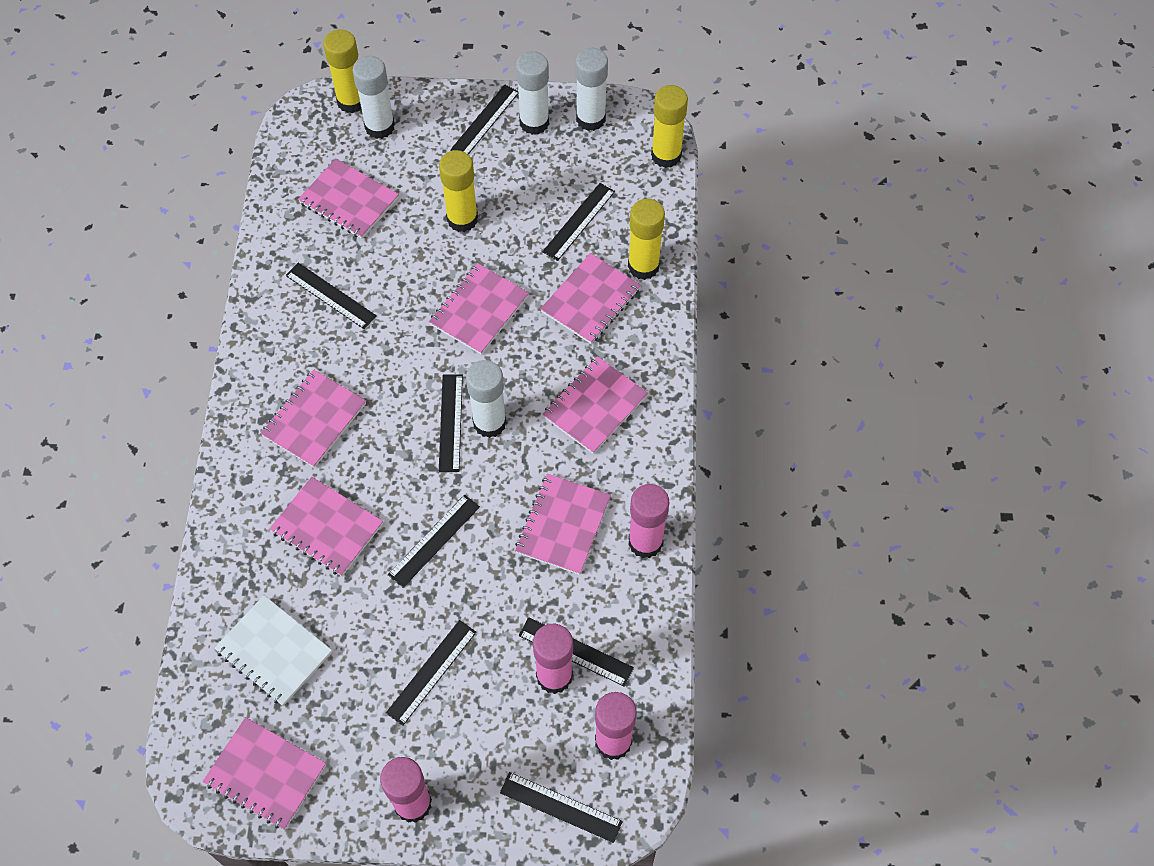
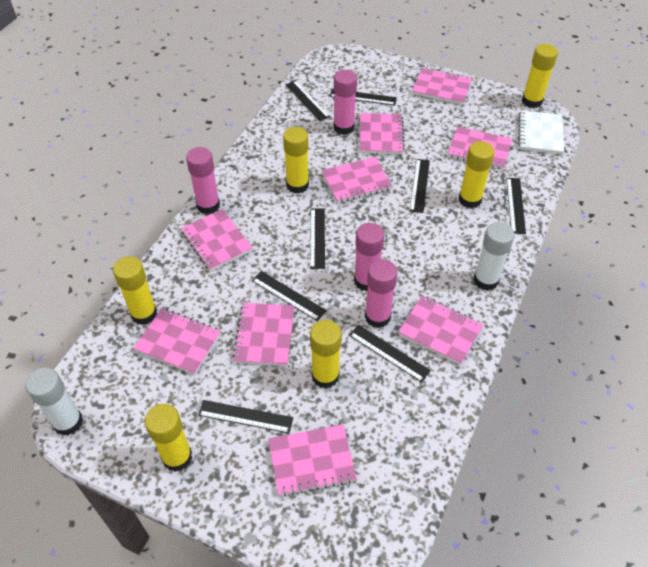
pink notebook: [203,717,326,830] [260,369,366,468] [269,477,383,576] [298,158,399,239] [429,263,529,354] [515,474,611,575] [540,253,641,344] [542,356,648,454] = 8 -> [133,308,221,375] [181,209,253,271] [232,303,294,366] [269,424,356,496] [322,157,392,203] [360,113,405,154] [398,296,484,365] [412,68,472,105] [448,126,512,169] = 9
white glue stick: [353,56,395,139] [466,360,507,438] [516,51,549,135] [575,48,608,131] = 4 -> [25,367,83,436] [474,222,515,291] = 2
yellow glue stick: [323,30,361,113] [439,150,478,232] [628,199,665,280] [651,85,688,168] = 4 -> [113,256,157,325] [145,404,192,472] [283,127,309,194] [310,320,341,389] [459,141,495,208] [522,44,558,108] = 6

